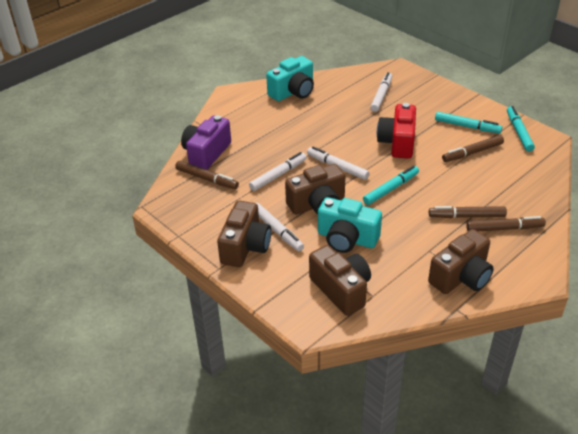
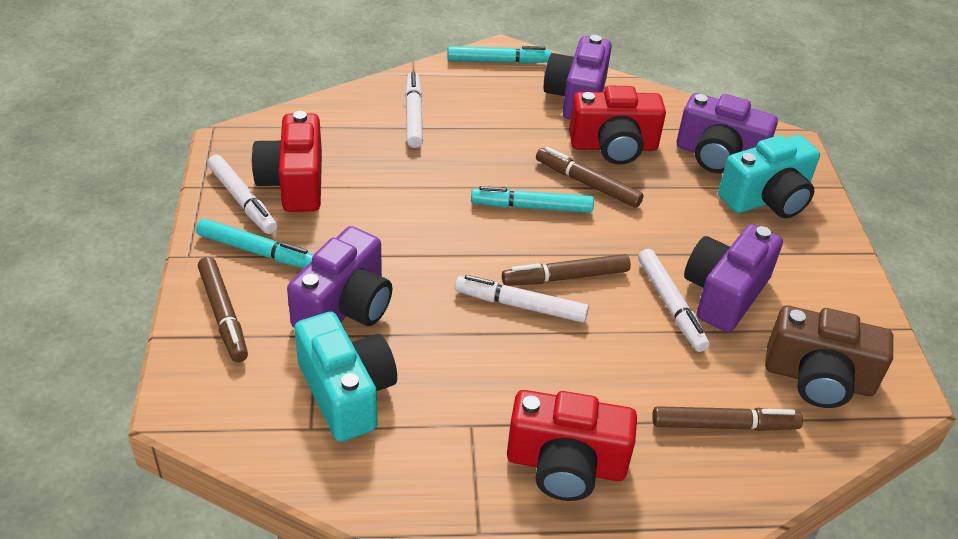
brown camera: [217,201,271,267] [285,164,345,215] [309,245,371,316] [428,229,494,294] = 4 -> [765,305,893,408] = 1
purple camera: [181,115,231,170] = 1 -> [287,226,392,327] [544,35,612,119] [677,93,778,173] [684,224,783,332] = 4
red camera: [377,103,416,159] = 1 -> [252,111,322,212] [507,390,637,501] [569,86,666,165] = 3

